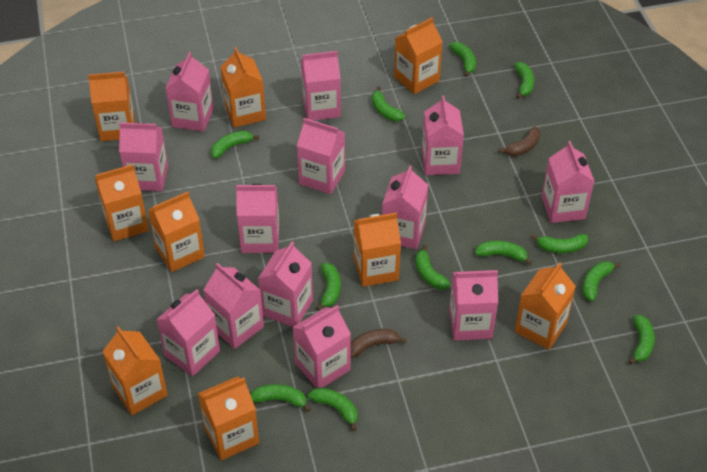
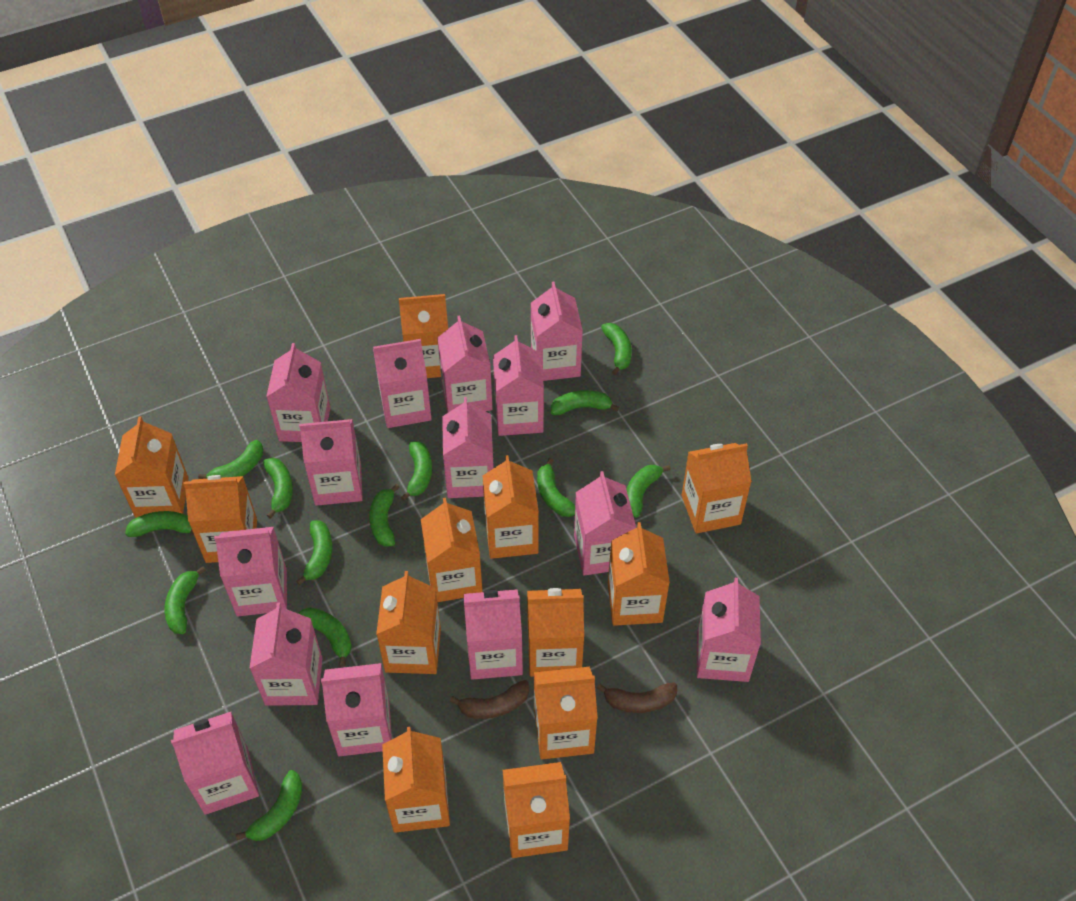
green banana: [211,130,259,159] [251,384,311,412] [308,387,358,431] [316,263,341,311] [372,86,405,122] [415,245,451,290] [449,42,476,77] [475,241,532,265] [514,62,534,99] [531,234,588,253] [582,261,621,301] [629,315,655,364] = 12 -> [125,511,194,537] [165,566,206,634] [198,440,263,479] [236,770,303,841] [263,458,293,519] [296,520,333,585] [298,607,352,667] [369,484,400,547] [401,441,432,501] [537,458,575,517] [551,390,619,415] [601,323,632,375] [626,465,671,518] = 13
orange carton: [88,72,135,141] [95,164,149,241] [102,326,168,415] [148,192,205,272] [198,376,259,460] [221,47,266,128] [354,212,401,287] [394,17,443,94] [515,262,576,349] = 9 -> [115,416,189,518] [183,475,257,563] [376,571,441,674] [382,727,450,833] [399,294,448,378] [421,498,482,602] [483,455,539,559] [503,762,570,858] [527,588,584,677] [534,667,598,759] [608,522,670,626] [682,443,752,534] = 12
pink carton: [119,122,168,191] [156,289,220,377] [166,52,214,132] [203,263,264,349] [236,184,280,253] [258,241,313,327] [293,305,351,388] [297,118,345,194] [301,51,341,120] [382,166,428,249] [422,95,464,175] [449,270,498,341] [542,141,594,223] = 13 -> [171,712,259,815] [214,527,287,617] [249,603,323,706] [266,343,330,442] [299,419,363,506] [321,663,392,756] [373,339,432,428] [437,315,493,413] [442,397,494,498] [464,589,523,680] [493,335,544,436] [531,282,583,381] [574,471,636,576] [697,578,761,682] = 14

